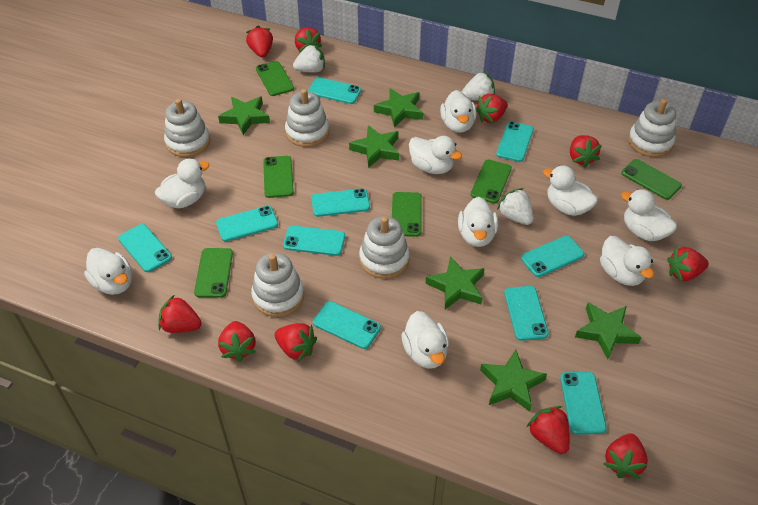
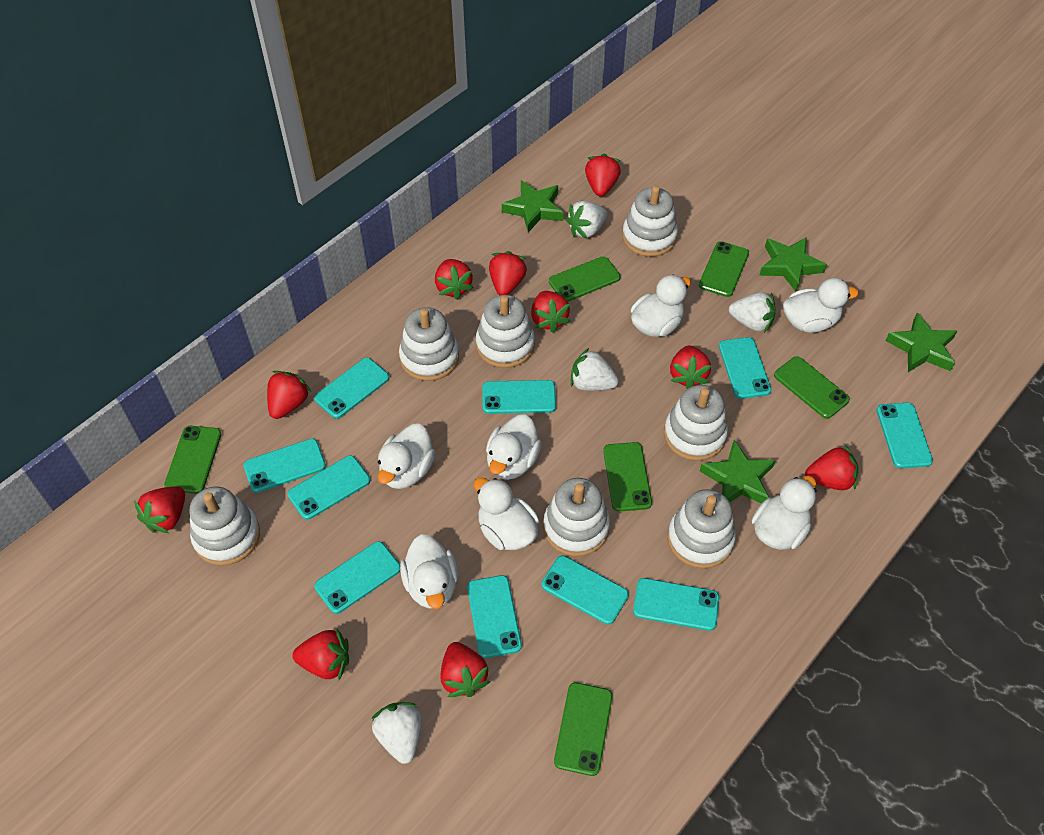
green star: [218,96,270,135] [349,125,399,168] [374,88,423,128] [426,256,485,309] [480,350,547,412] [575,302,641,359] = 6 -> [502,180,564,233] [700,440,776,503] [759,237,827,291] [885,313,957,372] = 4
white duck: [84,248,132,295] [155,159,209,208] [401,311,449,369] [409,136,462,174] [440,90,477,133] [458,197,498,247] [543,166,598,216] [600,236,654,286] [621,189,677,241] = 9 -> [378,424,435,489] [400,534,458,609] [474,477,539,550] [486,414,542,480] [631,275,691,337] [752,476,817,550] [783,278,859,333] = 7
white stacking toy: [164,99,210,157] [251,253,304,317] [285,89,329,147] [359,216,410,279] [628,99,676,157] = 5 -> [190,487,260,566] [399,307,459,381] [476,295,535,368] [543,478,610,556] [622,186,678,257] [664,385,728,461] [667,489,736,569] = 7
white strawberry: [293,44,325,73] [462,71,495,101] [497,188,533,225] = 3 -> [371,702,422,764] [566,201,607,239] [571,348,618,391] [729,292,776,333] = 4

